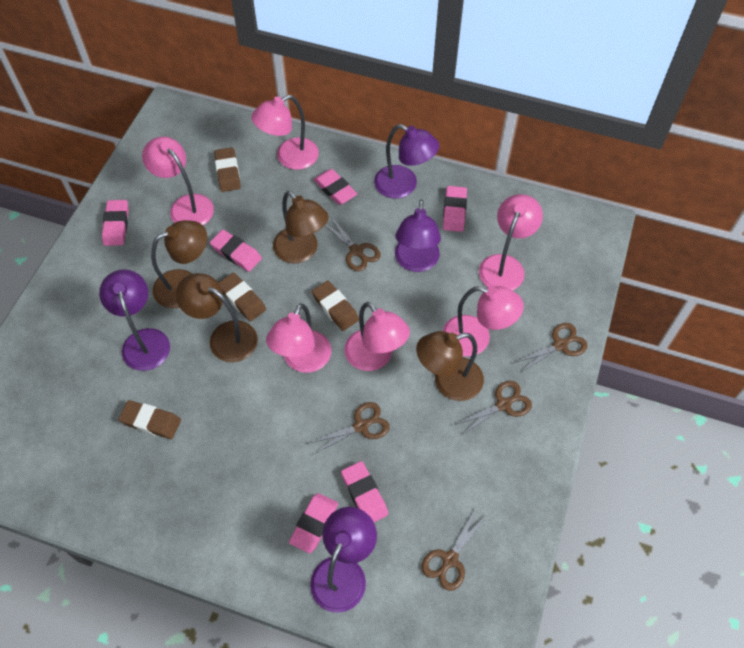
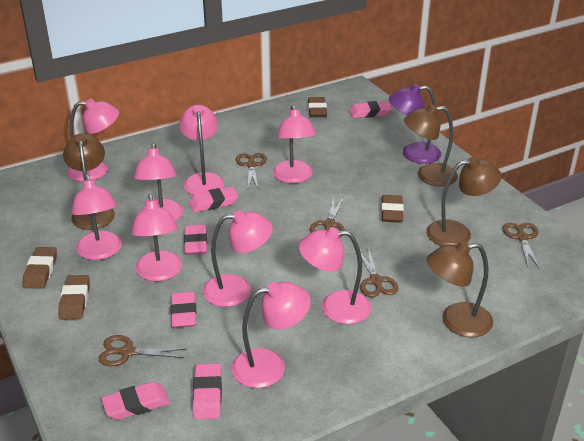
pink lamp: [142,137,214,225] [251,95,319,170] [266,303,331,373] [345,302,410,371] [443,286,524,357] [479,194,543,290] = 6 -> [67,98,119,182] [71,174,122,260] [131,194,182,281] [134,143,183,221] [179,105,224,195] [203,210,273,307] [231,282,311,388] [273,105,316,183] [299,227,371,324] = 9
purple lamp: [99,269,170,371] [310,507,377,613] [374,124,439,199] [395,199,441,272] = 4 -> [389,84,442,164] = 1

